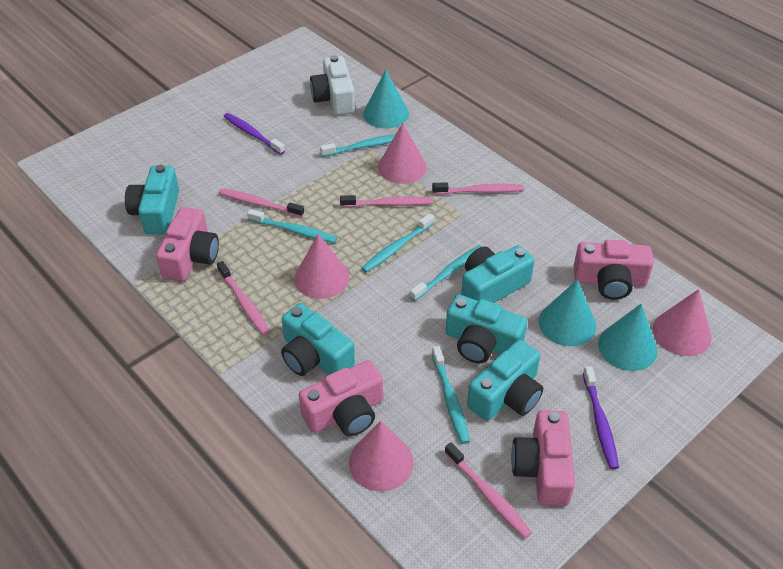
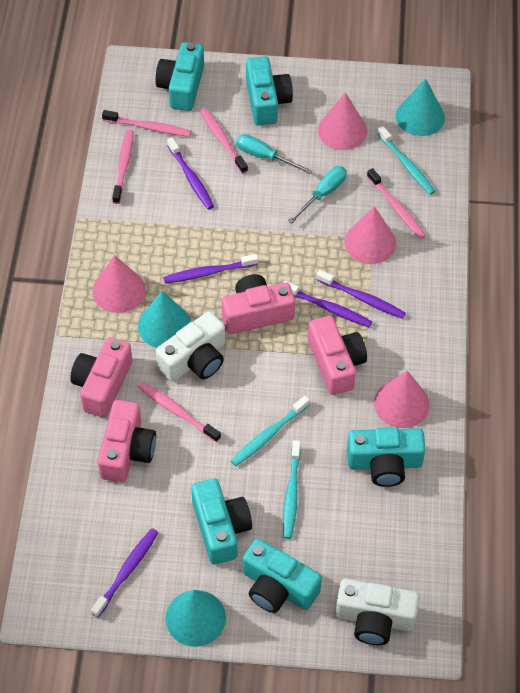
purple toothbrush: [223,113,285,155] [583,366,619,469] = 2 -> [91,528,159,618] [163,254,258,283] [167,137,214,209] [283,281,372,327] [316,270,406,319] = 5
turquoise screwdriver: none = 0 -> [236,134,313,174] [288,166,347,224] = 2
turquoise toothbrush: [247,209,337,243] [320,134,396,157] [362,213,434,273] [410,245,482,301] [432,346,470,444] = 5 -> [231,396,310,466] [283,440,301,539] [377,126,435,195] = 3
white camera: [310,55,355,115] = 1 -> [156,311,225,382] [336,579,420,645] = 2

